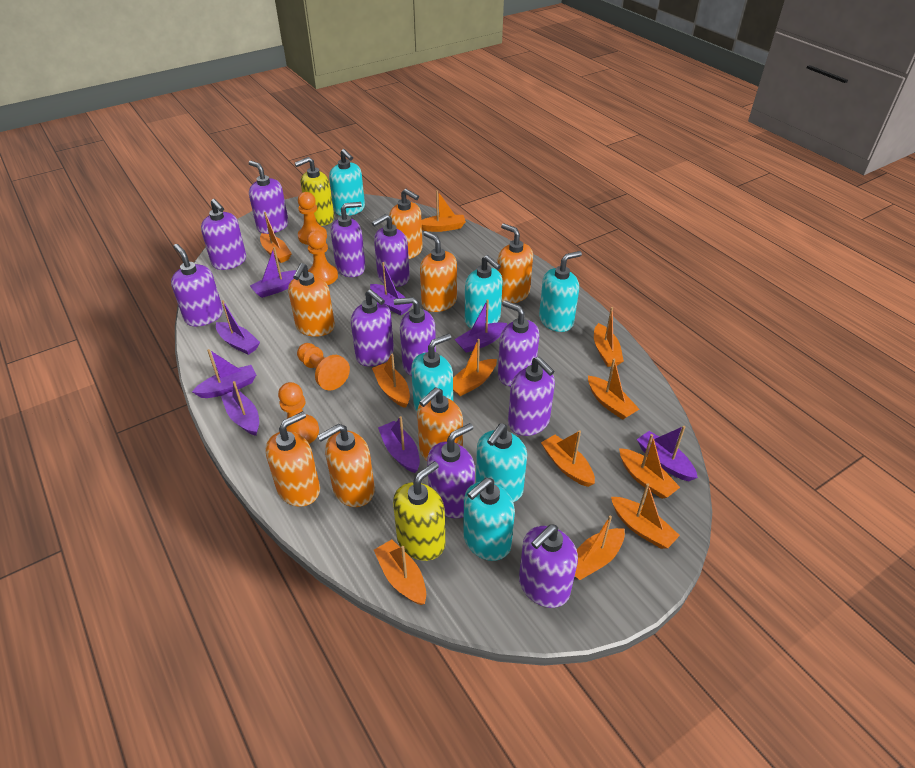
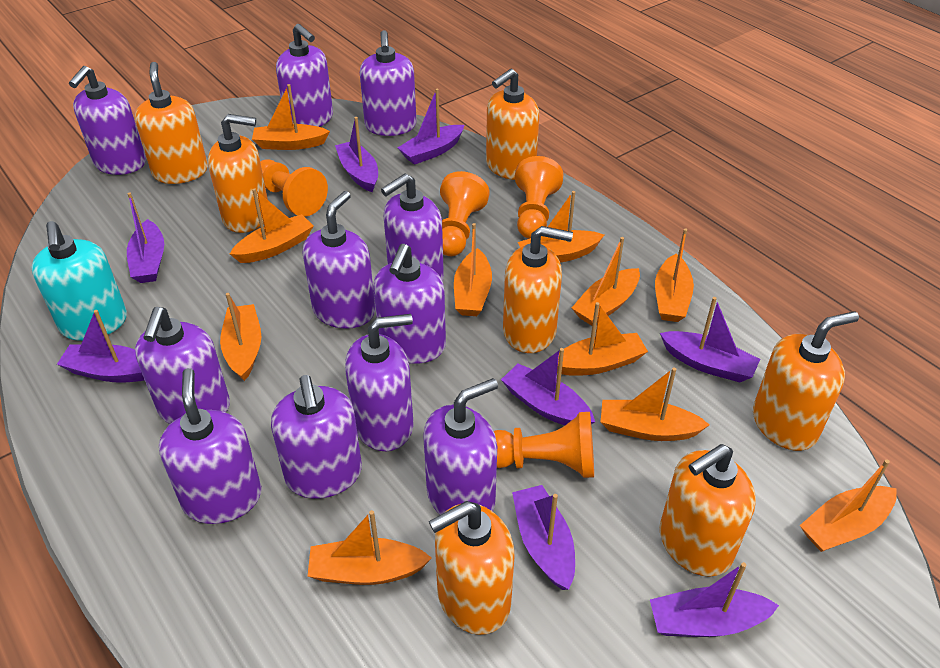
turquoise soap dispenser: [329,149,365,216] [411,333,453,412] [463,478,515,561] [465,255,503,329] [476,423,527,502] [539,251,582,332] = 6 -> [31,221,127,341] = 1
yellow soap dispenser: [295,157,334,226] [393,461,445,561] = 2 -> none = 0

